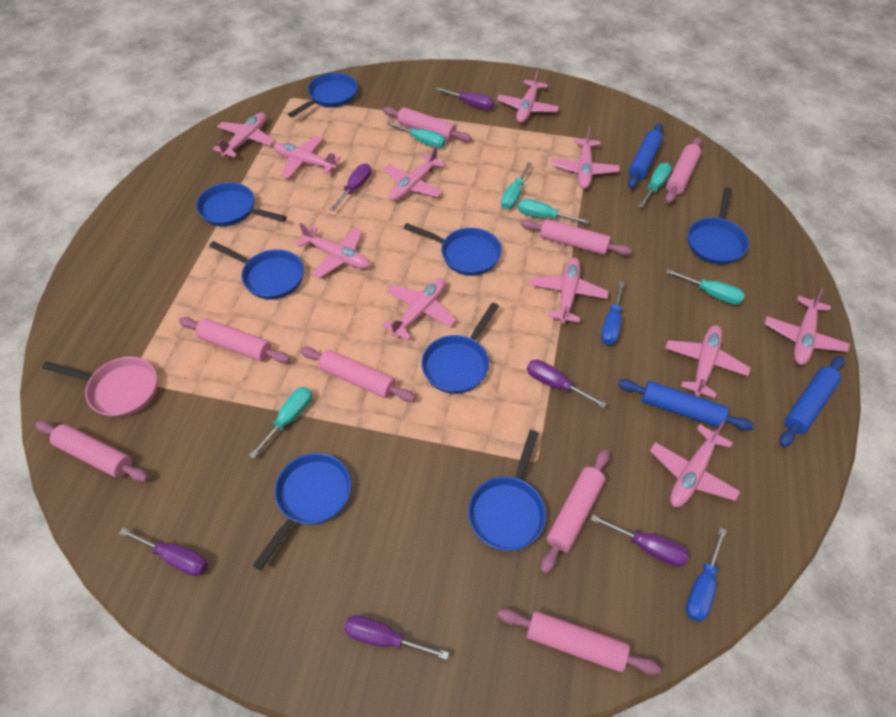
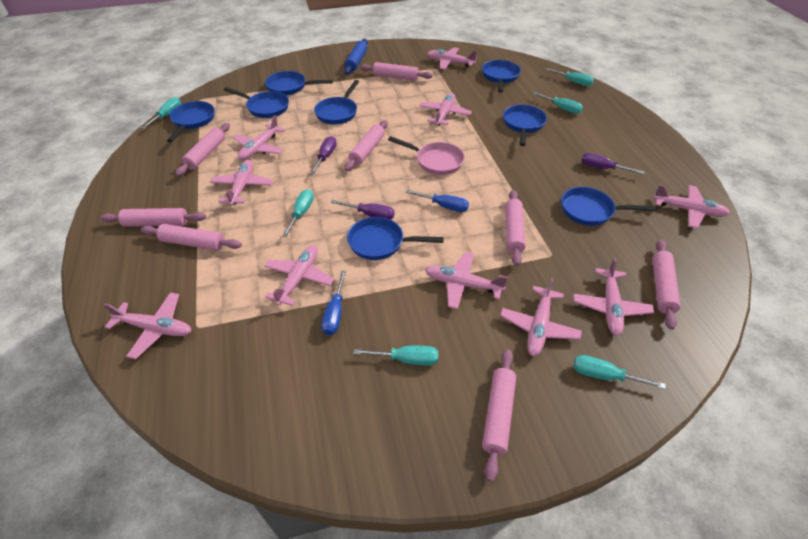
blue rolling pin: [618,379,754,430] [628,123,663,188] [780,356,844,447] = 3 -> [344,39,368,74] = 1
pink plane: [213,112,275,158] [273,136,341,179] [296,223,369,278] [382,278,456,341] [384,146,446,201] [497,69,559,123] [530,258,608,323] [552,127,619,189] [650,421,741,507] [665,325,750,398] [765,288,850,365] = 11 -> [103,292,191,359] [210,160,273,206] [233,115,286,160] [264,245,334,306] [419,93,472,126] [425,252,508,309] [427,47,477,70] [500,277,582,356] [573,258,654,336] [653,185,730,229] = 10
purple screwdriver: [119,528,208,576] [330,164,371,211] [344,615,449,660] [435,87,494,110] [527,359,607,408] [590,514,689,567] = 6 -> [310,136,337,175] [331,200,395,220] [581,153,644,174] = 3

